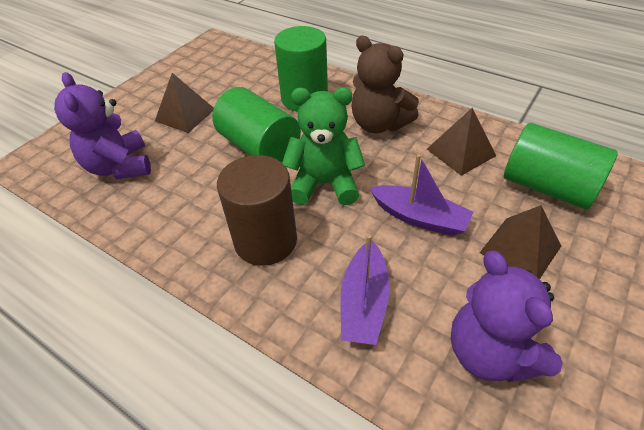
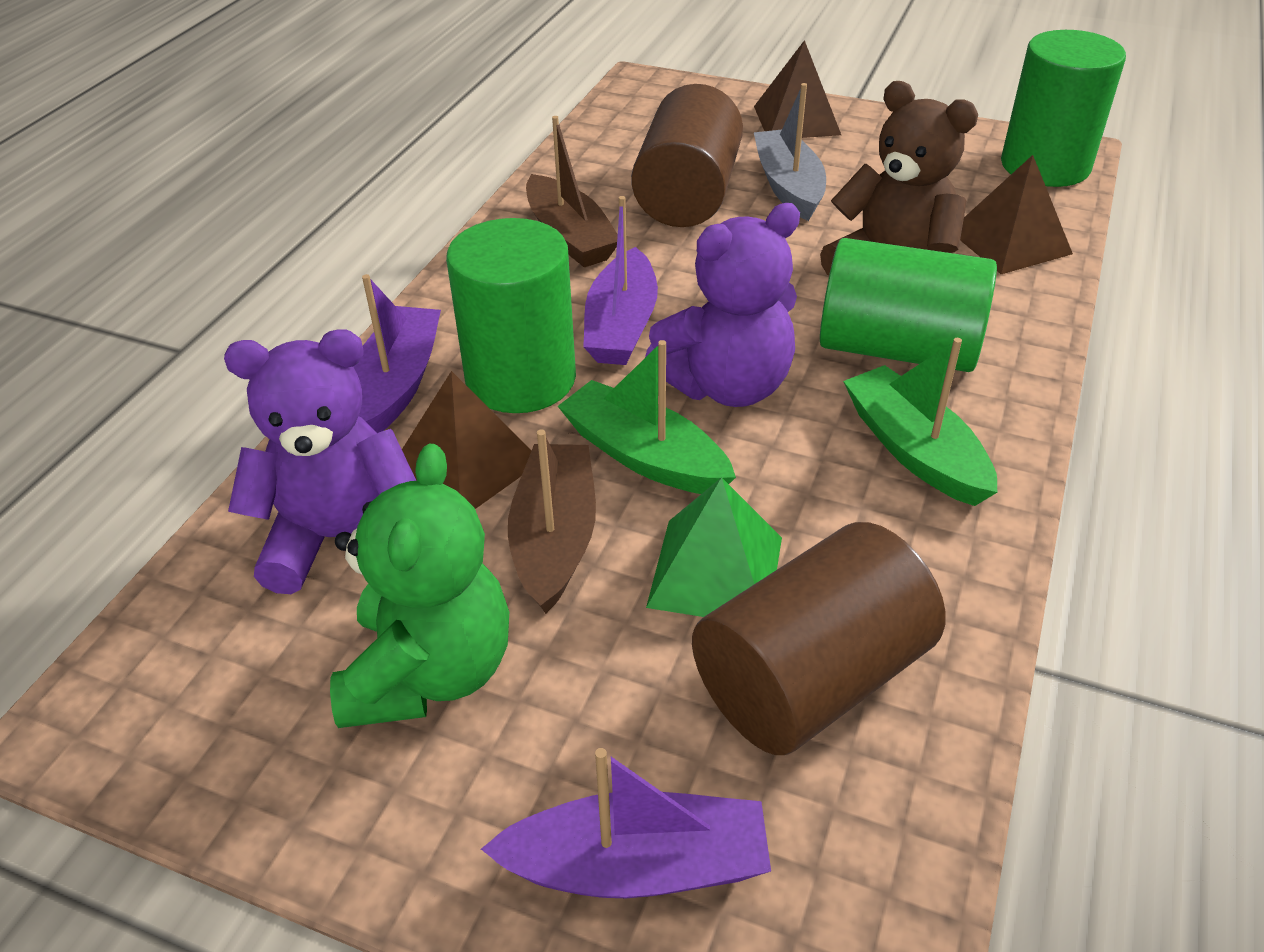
brown boat: none = 0 -> [508,429,596,614] [526,116,618,267] = 2
brown cylinder: [217,155,297,266] = 1 -> [631,84,743,227] [692,522,946,755] = 2
green boat: none = 0 -> [558,340,736,494] [843,338,997,506] = 2
green pyramid: none = 0 -> [646,477,782,617] = 1
grey boat: none = 0 -> [754,83,826,221] = 1
purple boat: [340,235,390,345] [369,154,473,236] = 2 -> [353,274,441,433] [481,748,771,898] [583,196,658,365] = 3

